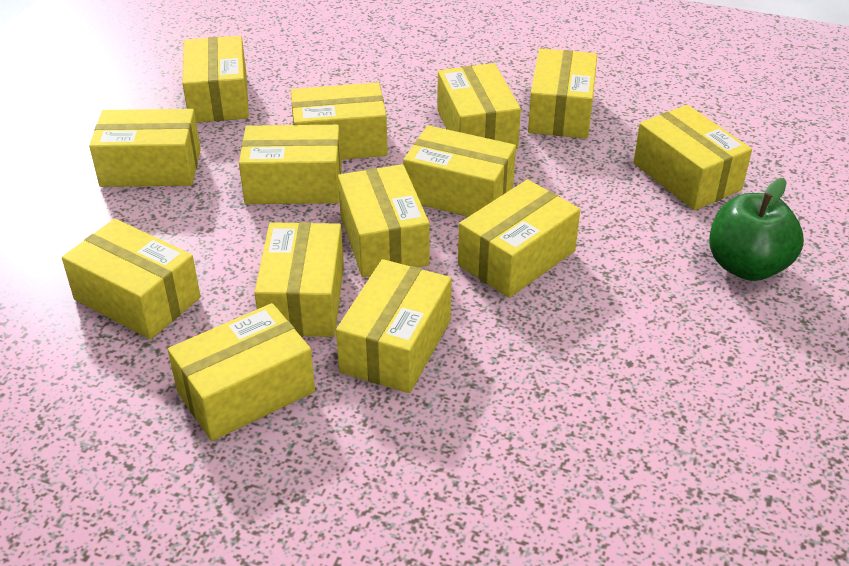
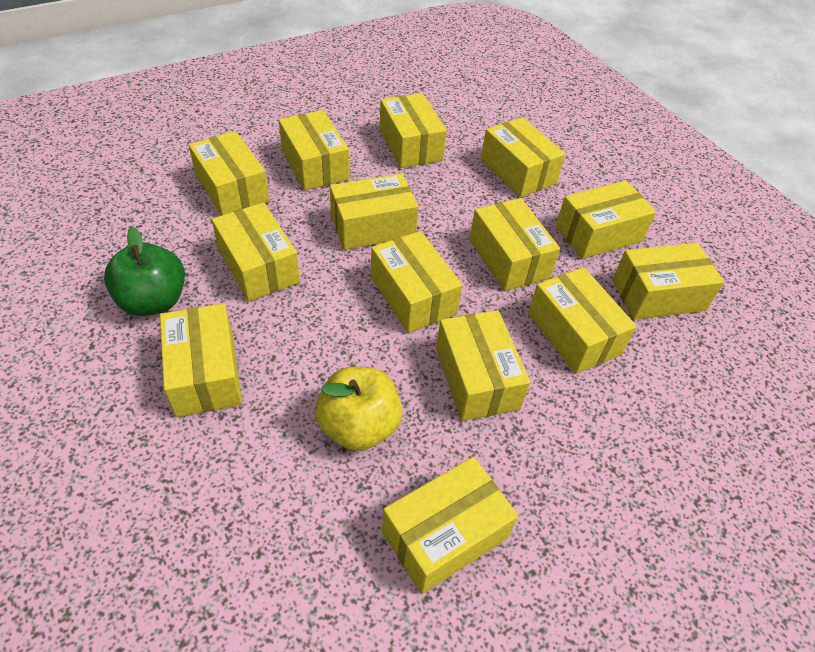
yellow apple: none = 0 -> [315,367,403,451] = 1

